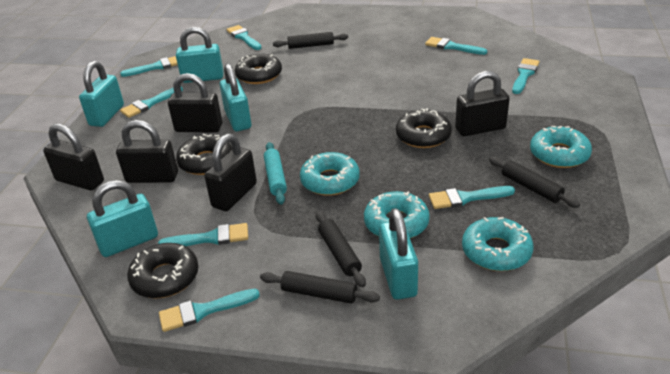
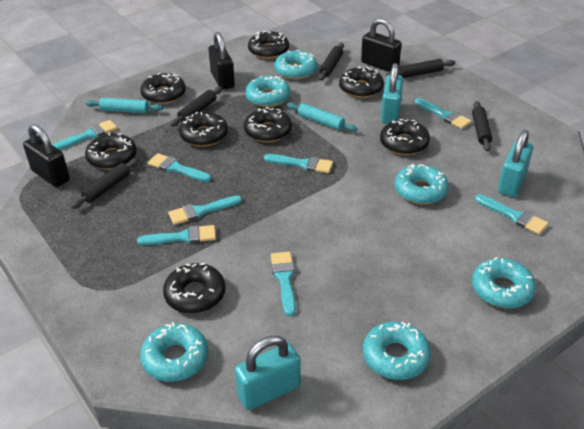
black donut: [127,243,199,298] [176,134,232,175] [235,54,282,84] [396,108,452,148] = 4 -> [85,133,136,170] [140,73,186,104] [163,263,226,314] [179,112,228,147] [244,107,292,142] [248,31,289,59] [339,66,384,98] [380,119,430,155] = 8
black padlock: [43,124,104,190] [116,120,178,183] [168,73,222,133] [204,134,257,211] [455,71,510,136] = 5 -> [23,124,70,187] [208,32,235,90] [361,18,401,72] = 3
black rolling pin: [260,271,380,304] [273,32,348,49] [315,211,366,287] [489,157,580,208] = 4 -> [71,158,139,209] [170,86,222,127] [318,43,344,81] [386,59,455,78] [472,101,492,151] = 5
turquoise donut: [300,152,360,196] [364,191,430,238] [462,217,534,271] [530,126,592,168] = 4 -> [140,322,208,382] [245,76,290,107] [274,50,317,80] [363,322,431,380] [395,164,449,204] [472,257,536,308] = 6
turquoise padlock: [79,61,124,127] [87,180,158,257] [176,27,224,83] [220,64,252,131] [379,208,418,300] = 5 -> [235,336,301,410] [381,63,403,124] [498,130,533,197] = 3
turquoise rolling pin: [264,142,287,205] = 1 -> [85,98,163,113] [287,102,357,132] = 2

